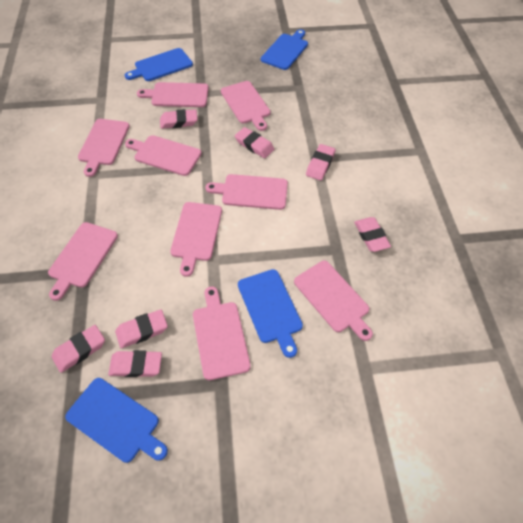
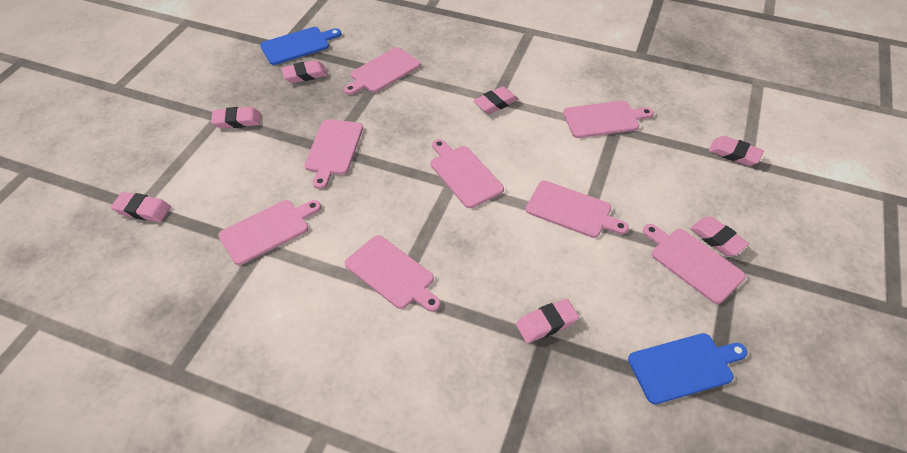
blue cutting board: [65,378,168,463] [125,48,193,81] [238,269,303,358] [261,29,308,70] = 4 -> [260,27,341,65] [628,333,747,404] = 2
pink cutting board: [48,222,118,301] [78,119,130,177] [125,135,202,176] [137,82,209,107] [170,202,222,277] [193,287,251,380] [205,174,288,210] [221,81,271,131] [294,261,373,341] = 9 -> [218,200,321,265] [304,119,363,189] [344,47,421,95] [345,235,441,312] [430,139,504,208] [526,180,629,238] [563,101,654,138] [643,224,746,304] = 8

